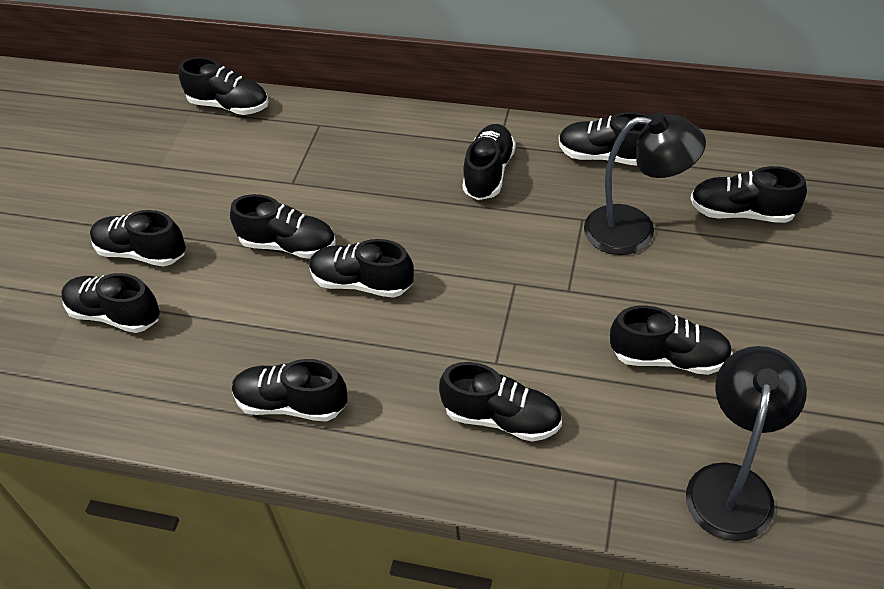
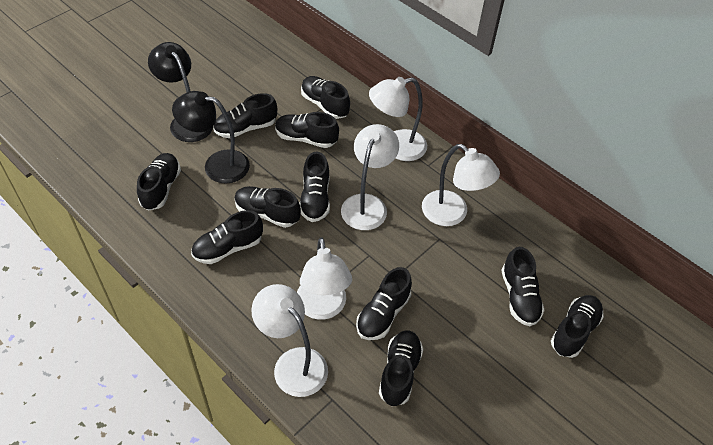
white lamp: none = 0 -> [251,284,328,397] [297,237,352,320] [341,124,399,230] [369,77,427,161] [422,144,500,226] = 5

